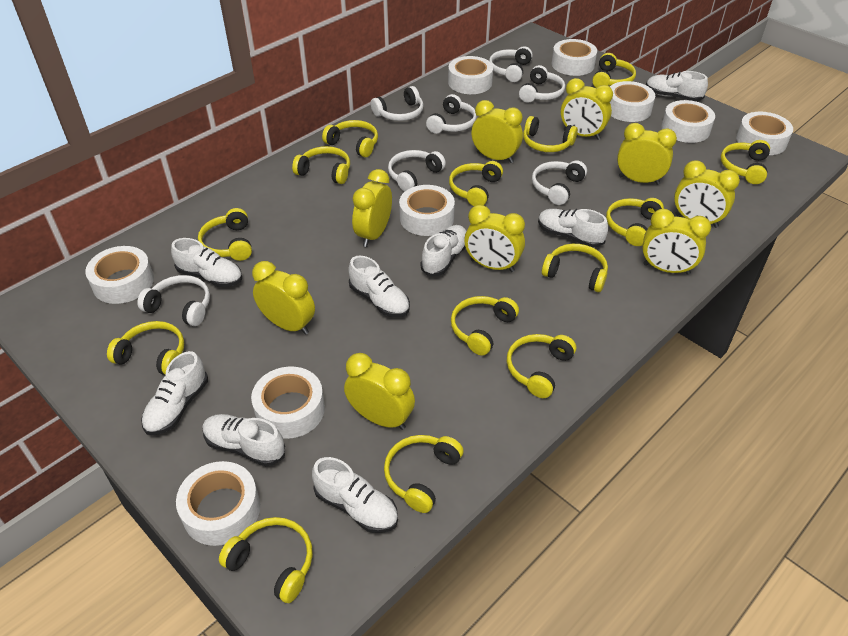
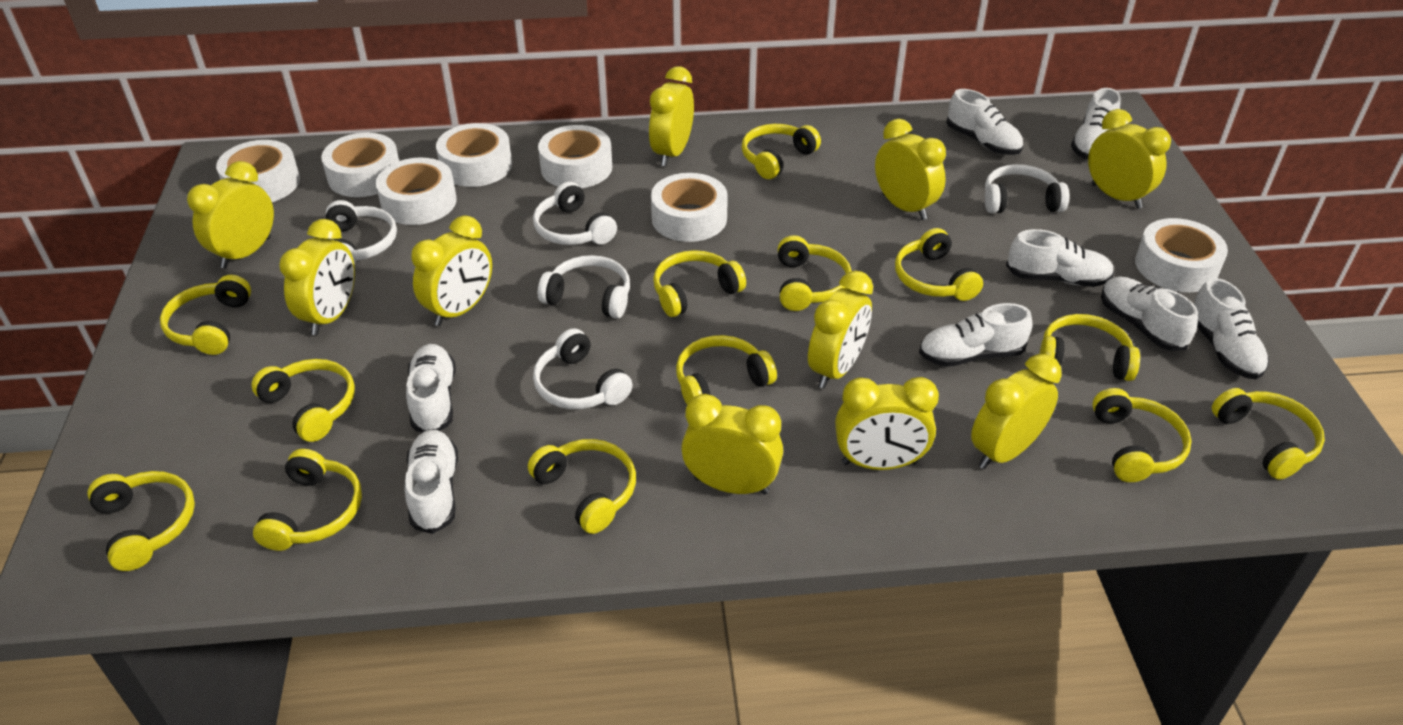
white headphones: [137,275,210,326] [371,86,423,121] [388,150,446,192] [426,94,477,134] [489,46,533,82] [519,65,565,103] [532,160,587,205] = 7 -> [326,200,397,264] [533,182,617,245] [533,328,633,409] [538,255,630,319] [985,164,1069,213] = 5
white tape: [85,246,154,304] [176,461,260,546] [251,367,325,439] [399,185,455,236] [448,56,493,94] [552,39,597,76] [610,81,655,122] [661,100,715,143] [736,112,793,155] = 9 -> [216,140,300,202] [321,132,399,197] [376,158,457,225] [436,123,512,187] [538,125,612,188] [651,173,728,242] [1135,218,1228,292] = 7
yellow clock: [252,261,315,335] [344,353,415,430] [352,169,392,247] [464,205,525,272] [471,100,523,163] [561,78,613,140] [617,123,677,185] [642,209,711,275] [674,160,740,228] = 9 -> [187,161,274,268] [279,219,355,335] [411,215,492,326] [649,66,694,166] [681,394,783,495] [808,271,873,389] [835,377,939,470] [875,119,946,220] [971,354,1062,469] [1088,109,1171,209] = 10
yellow headphones: [107,321,184,375] [198,208,252,261] [219,517,313,603] [292,146,350,184] [322,120,378,157] [384,435,464,513] [449,161,503,206] [451,296,519,355] [507,334,576,398] [523,116,578,152] [542,244,608,292] [592,53,636,88] [606,198,664,246] [721,140,770,184] = 14 -> [87,471,195,571] [160,275,251,355] [251,359,355,442] [253,449,362,551] [528,439,636,534] [653,250,746,317] [676,335,777,405] [742,124,821,179] [778,235,852,311] [895,228,983,301] [1040,314,1140,381] [1092,388,1192,482] [1212,388,1325,480] = 13

